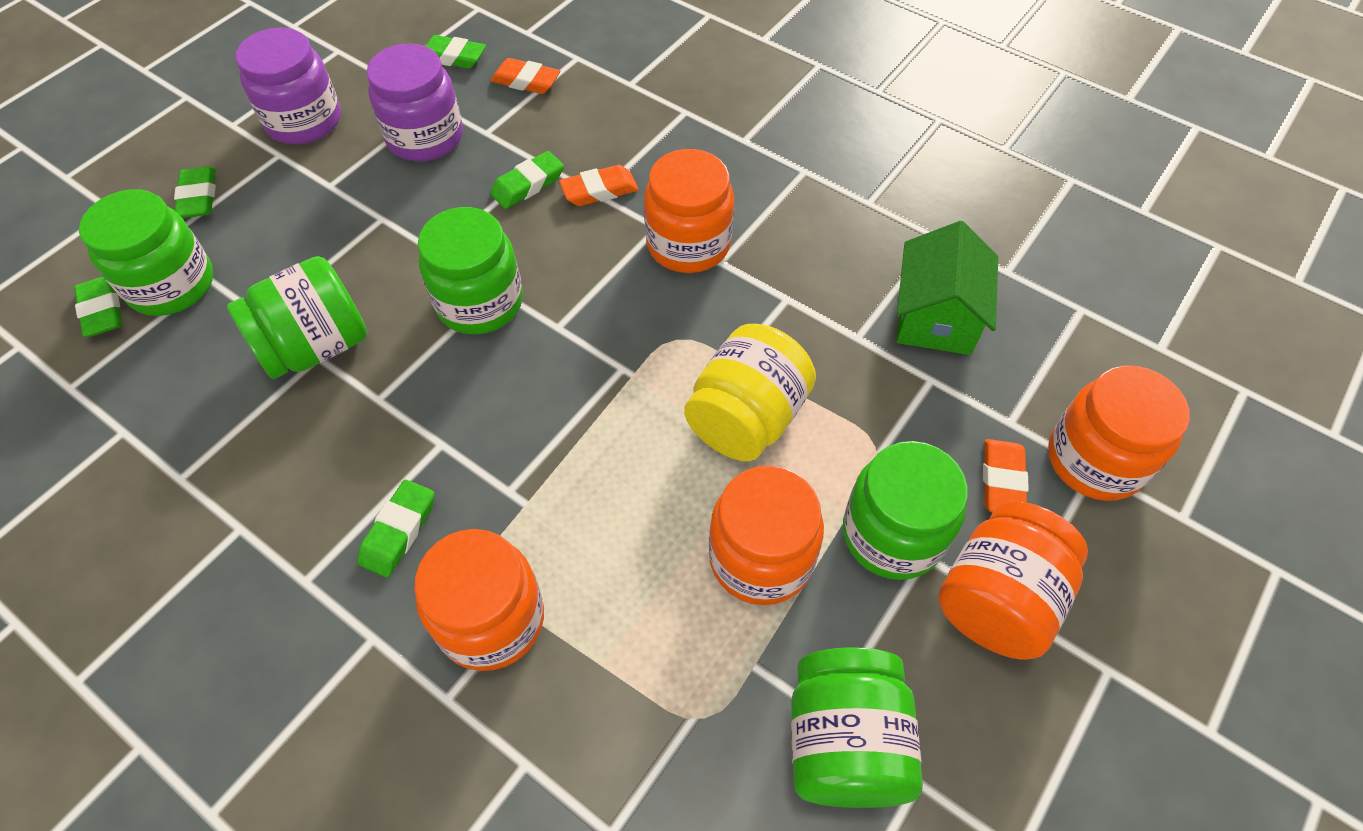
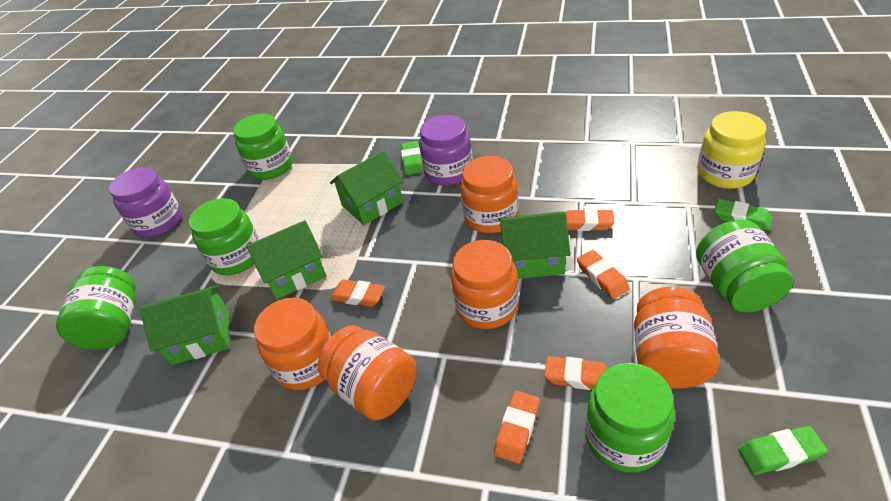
green eraser: [74,276,122,337] [174,166,216,218] [357,480,435,577] [425,35,486,69] [490,151,564,209] = 5 -> [401,141,423,175] [714,199,773,231] [738,426,828,475] = 3
green house: [896,221,998,355] = 1 -> [140,285,229,365] [246,220,326,299] [330,151,403,225] [498,212,571,279] = 4
orange eraser: [490,58,560,94] [559,165,639,206] [983,439,1029,513] = 3 -> [330,280,385,307] [494,391,540,464] [545,356,609,390] [566,209,615,231] [577,250,630,299] = 5

